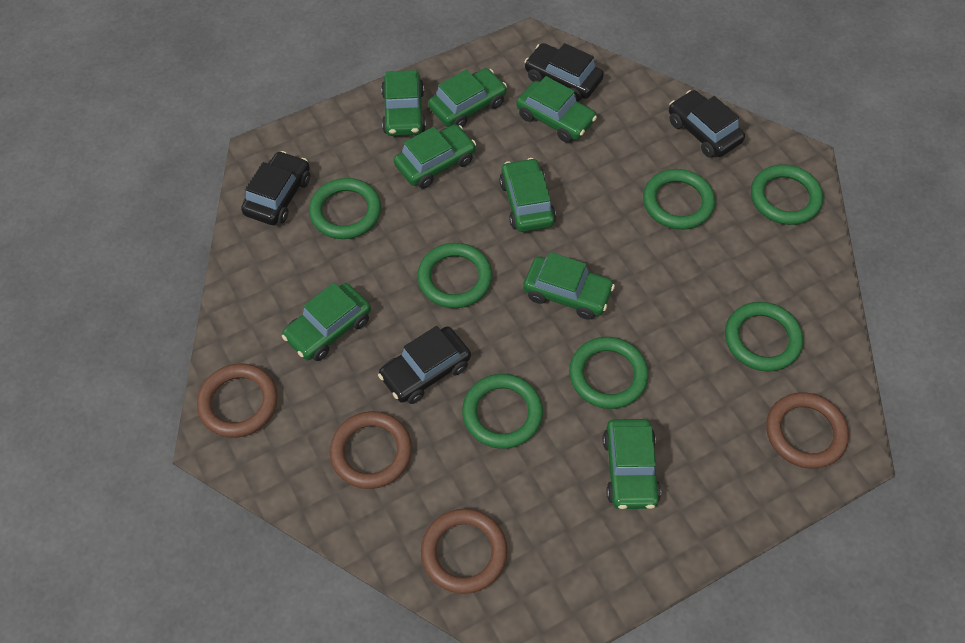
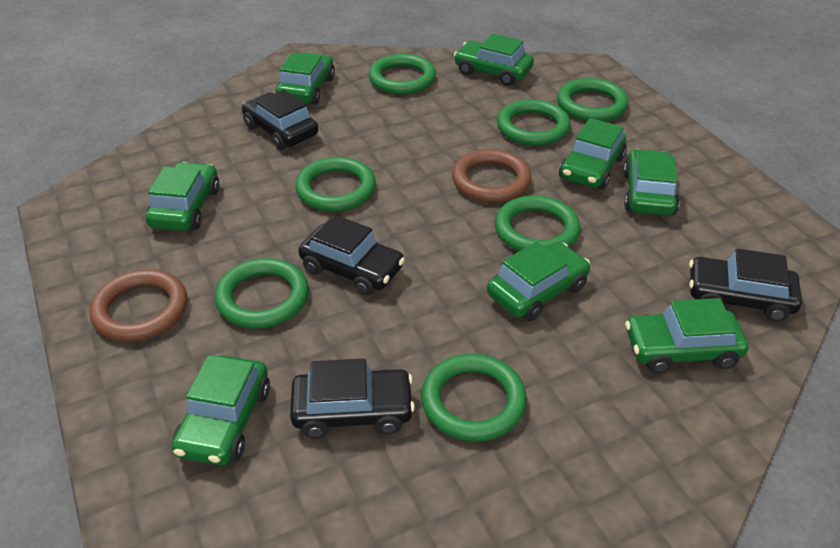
brown ring: [197,363,278,438] [330,411,412,489] [421,509,508,594] [766,392,849,469] = 4 -> [90,269,187,341] [452,149,532,203] = 2

